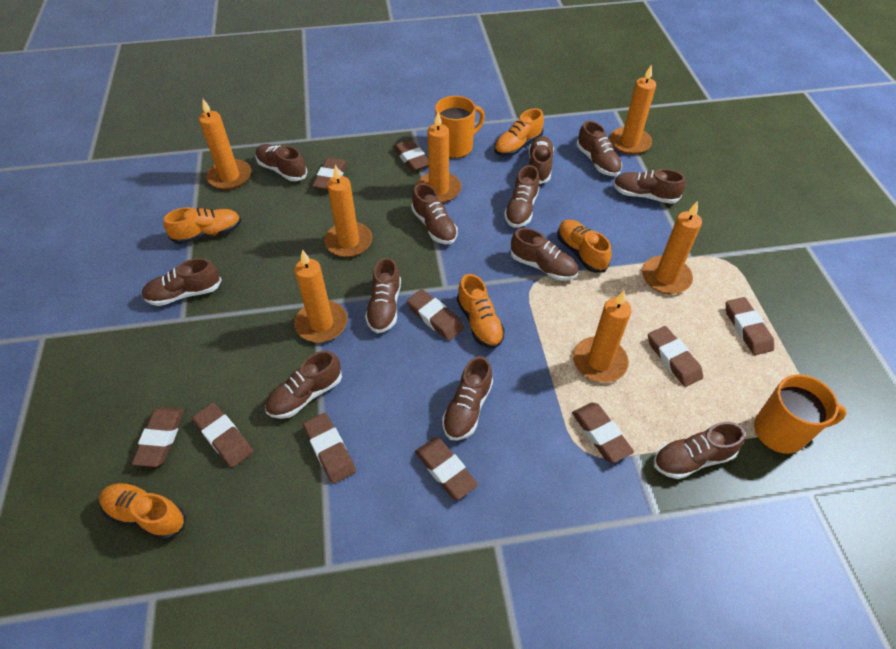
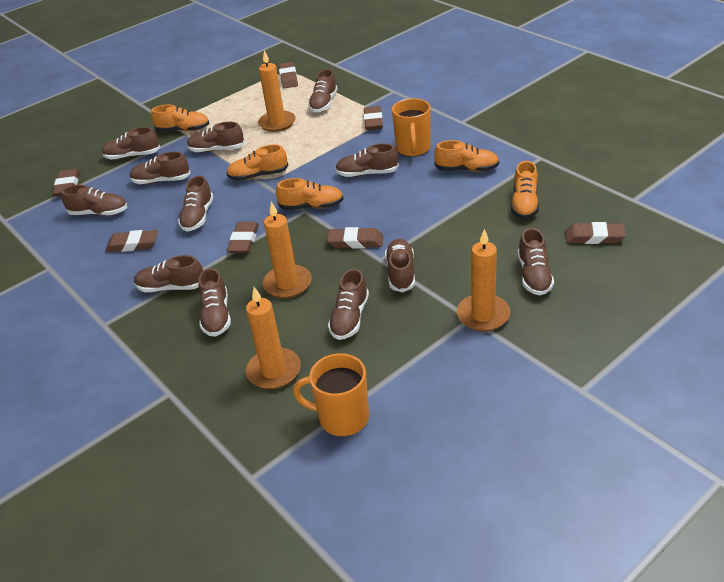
brown eraser: [132,407,184,467] [192,403,253,468] [303,413,356,484] [312,157,348,190] [393,139,429,172] [407,289,464,341] [415,438,478,500] [572,403,634,463] [648,326,703,387] [726,297,774,355] = 10 -> [53,169,80,196] [105,230,158,252] [227,222,259,253] [279,62,298,88] [327,227,383,249] [364,106,383,130] [565,222,626,244] = 7
orange candle: [199,99,251,190] [294,250,348,342] [324,165,372,257] [417,112,461,203] [573,291,632,382] [610,64,656,155] [642,201,702,294] = 7 -> [246,287,301,389] [258,50,296,132] [263,202,312,298] [457,229,510,331] = 4

